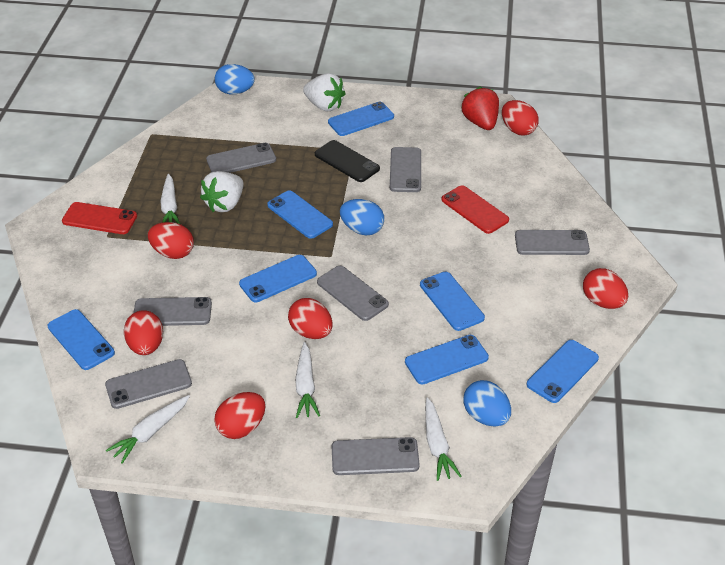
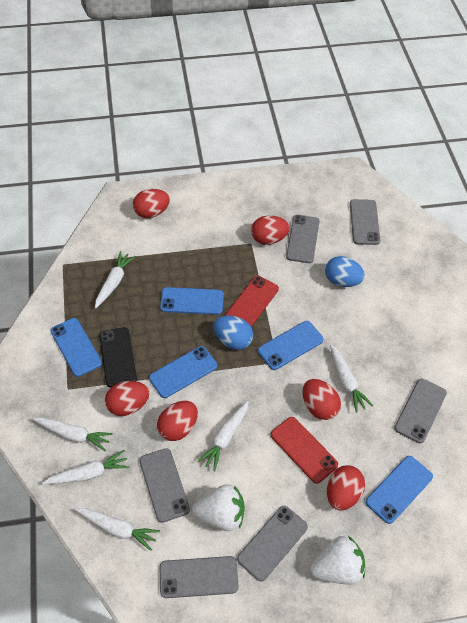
blue egg: [215,64,255,95] [340,199,384,235] [463,380,511,427] = 3 -> [213,315,253,350] [325,256,365,287] = 2
blue phone: [47,309,115,370] [239,255,317,302] [267,190,333,239] [328,102,394,136] [405,335,489,385] [420,272,485,331] [527,340,599,403] = 7 -> [50,318,102,377] [149,346,217,398] [160,287,224,315] [258,321,324,370] [365,456,433,524] = 5
grey phone: [105,359,192,409] [134,297,212,326] [206,143,276,173] [317,266,389,321] [332,437,420,475] [390,147,421,192] [515,230,590,255] = 7 -> [139,448,190,523] [160,556,238,598] [237,506,308,582] [286,215,319,263] [350,199,380,245] [394,379,447,443] = 6
red strawberry: [462,86,499,130] = 1 -> none = 0
white carrot: [106,395,190,464] [160,174,180,224] [295,342,320,418] [425,397,462,481] = 4 -> [33,418,113,451] [42,450,129,484] [75,508,160,551] [95,251,136,309] [197,401,249,471] [330,345,373,413] = 6

